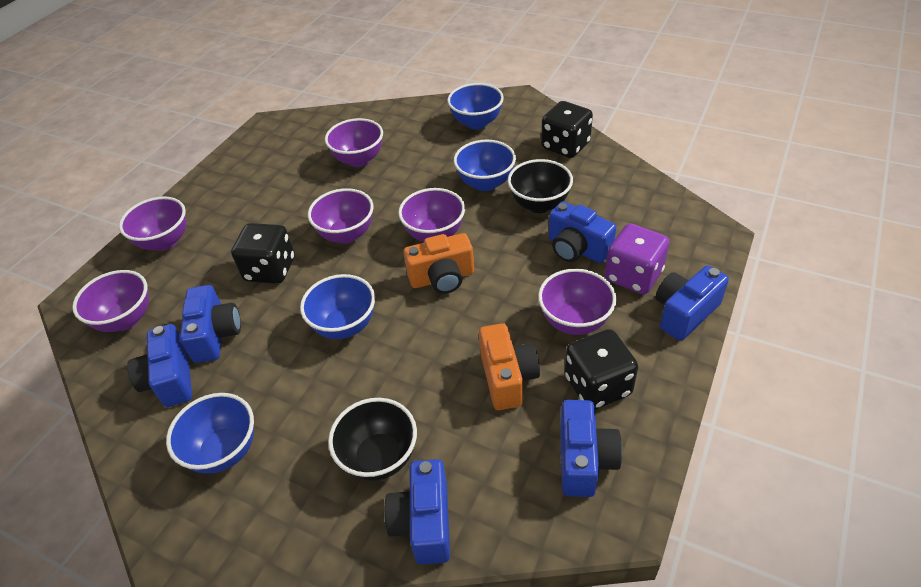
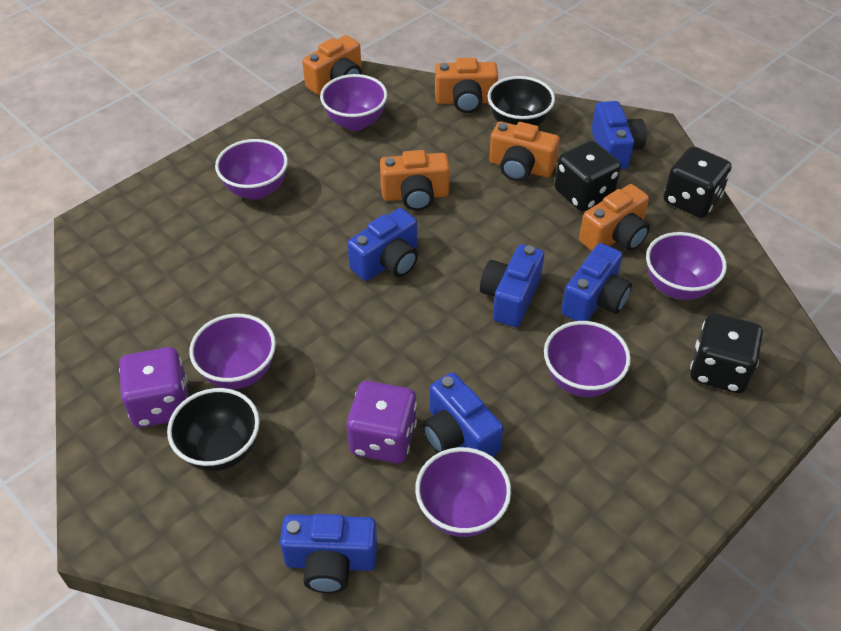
blue bowl: [166,393,254,474] [300,274,375,339] [447,83,504,129] [454,140,516,191] = 4 -> none = 0
orange camera: [403,233,474,294] [479,323,540,410] = 2 -> [302,35,362,95] [380,150,450,211] [435,58,498,113] [489,122,560,181] [579,184,650,251] = 5
purple dice: [605,224,670,294] = 1 -> [119,347,188,428] [347,381,417,463] = 2

